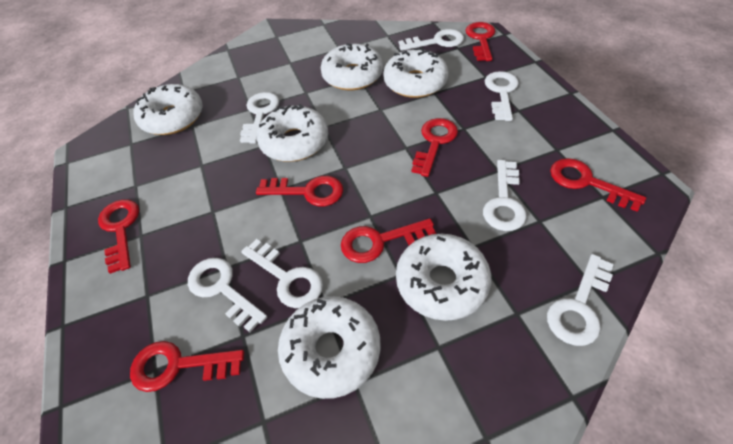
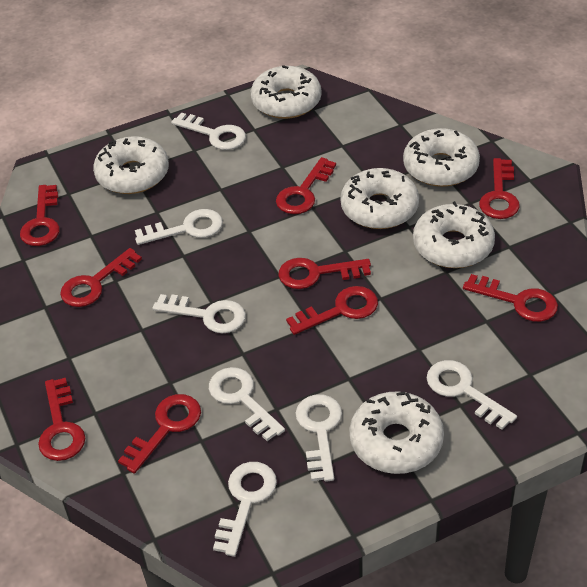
red key: [98,199,139,274] [130,341,244,392] [256,176,343,207] [341,218,436,263] [411,118,458,177] [465,22,495,61] [550,158,646,212] = 7 -> [20,185,60,246] [38,378,85,461] [60,248,142,307] [118,394,201,474] [276,157,336,214] [279,258,371,289] [286,286,378,335] [463,274,558,322] [479,158,520,219] = 9

